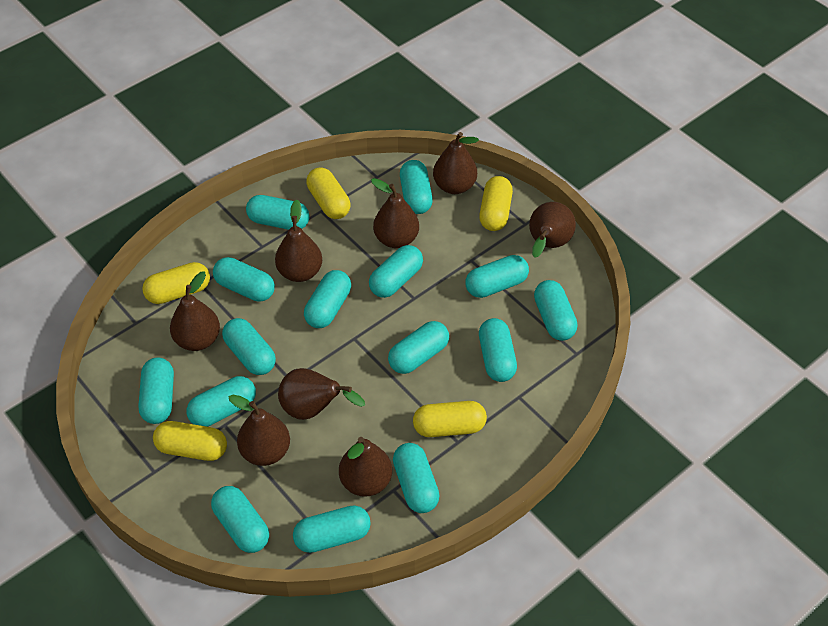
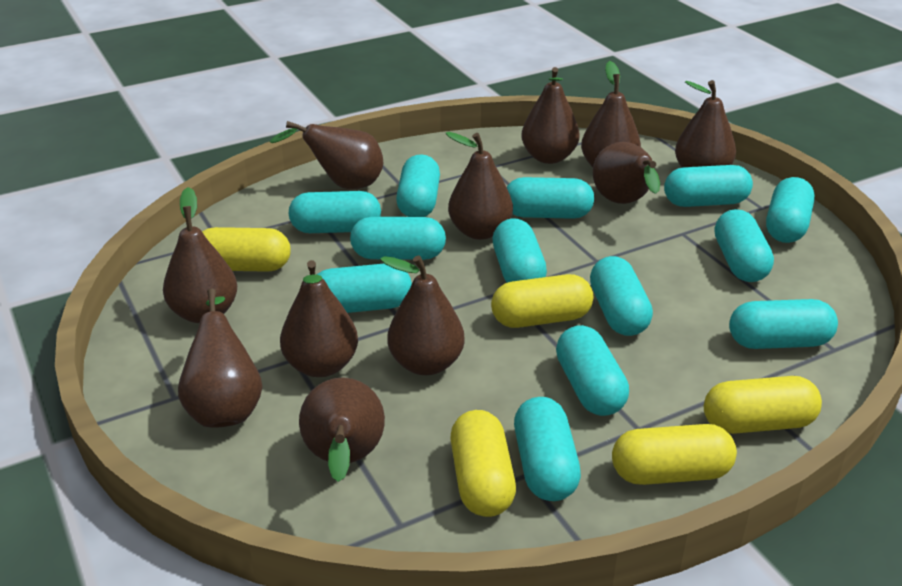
brown pear: [170,271,220,351] [229,394,290,466] [275,200,322,282] [278,368,365,420] [339,437,392,497] [371,178,419,248] [433,132,479,194] [529,202,576,258] = 8 -> [163,187,237,323] [178,289,262,428] [269,121,383,189] [280,260,358,377] [299,377,385,482] [380,255,465,375] [445,132,513,240] [521,67,580,164] [581,61,641,167] [593,142,660,204] [675,80,736,168] = 11
turquoise capsule: [138,358,174,424] [186,376,256,427] [211,486,269,553] [213,257,275,302] [222,318,276,375] [246,195,310,230] [293,505,371,553] [304,270,351,328] [369,245,423,298] [388,321,449,374] [393,443,439,513] [400,160,433,214] [465,255,529,298] [479,318,517,382] [534,280,578,341] = 15 -> [289,191,381,233] [317,264,412,313] [350,217,446,260] [396,154,440,217] [493,218,547,283] [507,177,594,219] [514,397,581,501] [556,325,629,416] [590,256,653,336] [664,165,753,207] [715,209,774,282] [729,299,838,349] [766,177,815,243] = 13

